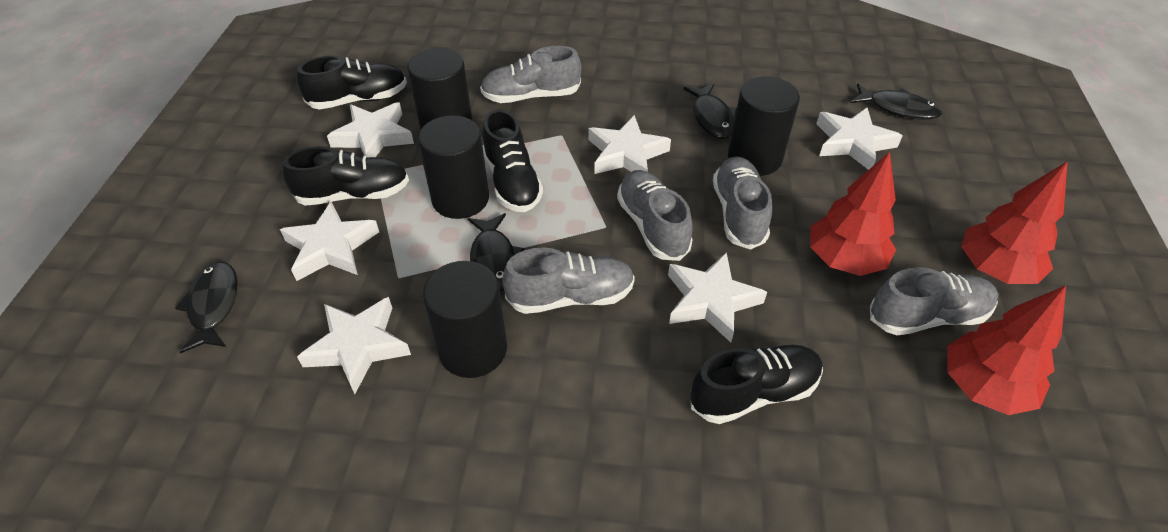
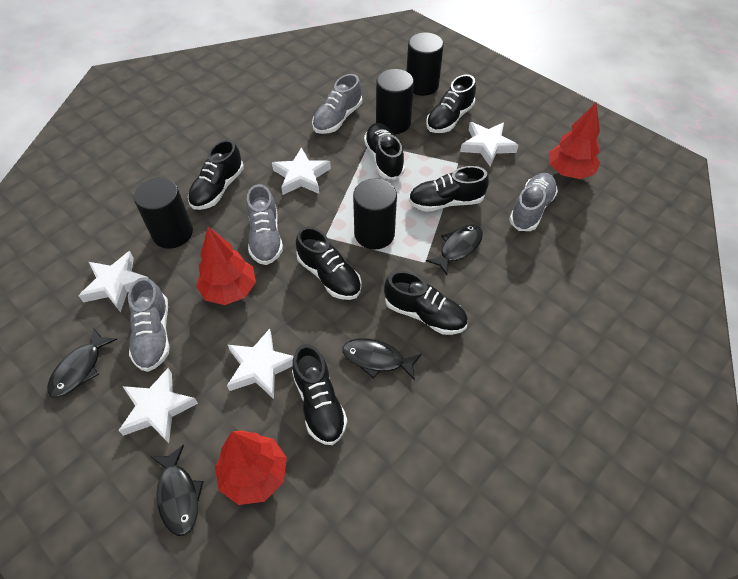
black shoe: [282,146,409,206] [297,56,407,110] [482,109,543,212] [690,345,823,424] = 4 -> [188,140,244,210] [292,344,347,445] [296,227,362,300] [364,123,405,180] [384,271,468,335] [409,166,489,212] [426,74,476,133] = 7
grey shoe: [480,46,581,103] [502,247,635,314] [617,170,693,261] [713,156,772,250] [870,267,998,335] = 5 -> [128,277,169,372] [246,184,283,265] [312,74,362,134] [509,173,558,231] = 4
white star: [280,201,379,281] [297,297,411,394] [327,102,414,158] [589,115,671,174] [668,252,767,342] [816,108,903,170] = 6 -> [79,251,148,312] [118,368,198,443] [227,329,294,399] [272,147,331,195] [460,122,518,166] = 5

